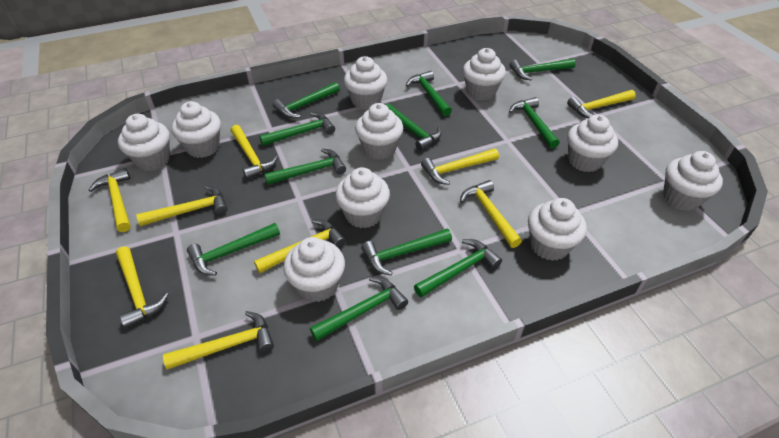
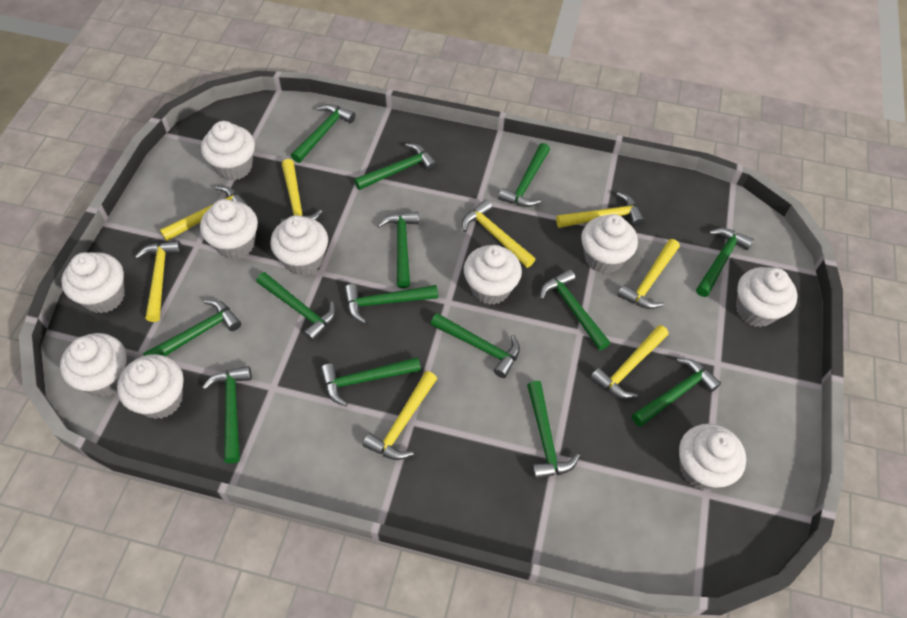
green hammer: [187,223,280,276] [259,112,335,146] [264,149,346,185] [273,82,340,118] [310,277,408,341] [361,229,452,275] [386,104,442,151] [406,71,452,116] [414,239,502,297] [509,59,576,80] [509,97,560,148] = 11 -> [142,300,241,356] [202,366,252,464] [256,272,336,342] [291,104,355,163] [321,357,421,406] [344,284,438,324] [354,143,437,190] [377,212,419,288] [431,313,520,378] [498,143,550,207] [527,381,580,480] [540,269,610,350] [632,358,721,427] [696,228,754,297] = 14
yellow hammer: [89,168,130,232] [116,247,169,328] [137,185,228,226] [163,311,274,370] [230,125,278,179] [254,220,346,273] [421,148,499,185] [460,180,522,248] [567,90,636,118] = 9 -> [135,241,182,322] [160,186,249,241] [281,159,322,223] [363,371,437,460] [462,200,535,268] [556,192,645,228] [590,325,669,399] [617,239,680,309] = 8

